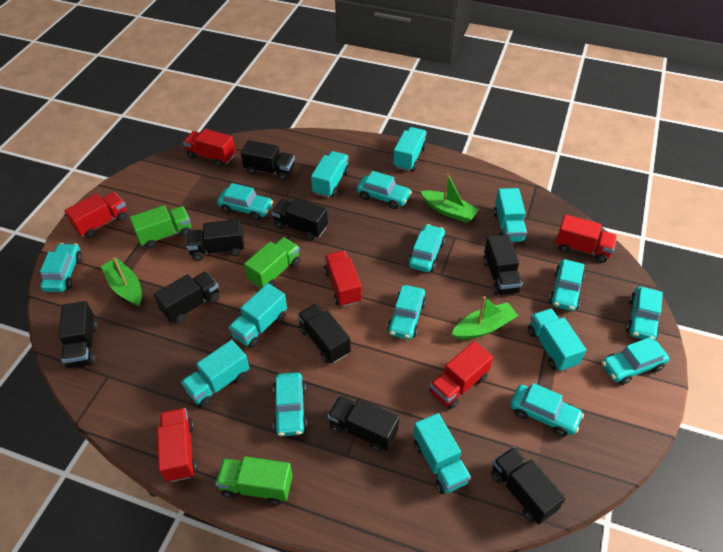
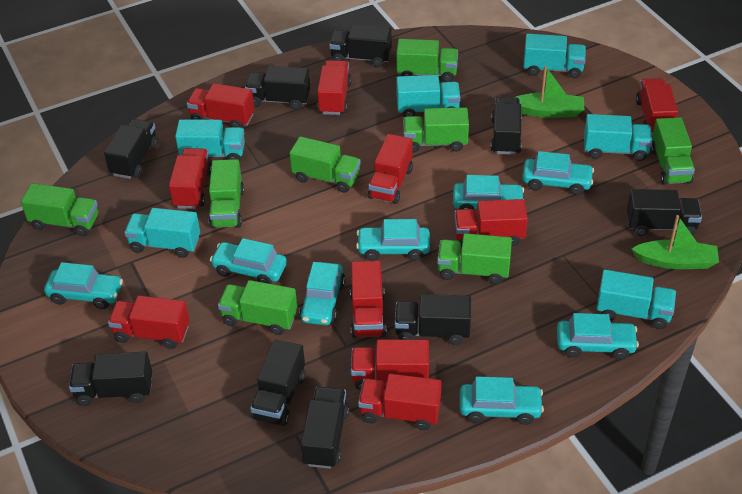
green boat: [101,257,142,306] [421,173,479,223] [451,296,518,340] = 3 -> [516,66,584,118] [632,215,719,269] = 2
green truck: [130,205,191,249] [215,456,293,505] [244,237,300,289] = 3 -> [21,183,98,236] [209,159,244,229] [218,280,297,335] [289,136,361,193] [396,39,458,82] [403,108,469,153] [437,233,512,284] [651,117,695,185] = 8
red truck: [64,192,127,238] [157,408,197,482] [183,129,236,167] [324,250,362,307] [429,341,493,409] [556,214,617,263] = 6 -> [108,295,190,349] [169,148,212,209] [187,83,255,128] [317,60,352,115] [350,261,386,338] [351,340,429,390] [358,374,441,430] [368,134,413,204] [454,199,528,247] [636,78,678,135] = 10
turquoise car: [40,243,82,292] [217,183,273,220] [273,372,307,436] [357,171,412,209] [387,285,426,339] [408,224,446,272] [510,383,584,437] [549,259,585,311] [602,337,669,385] [626,286,663,340] = 10 -> [44,262,123,309] [210,238,287,284] [299,262,345,325] [356,219,430,261] [453,175,524,209] [460,377,544,425] [522,151,594,195] [557,313,639,360] = 8
turquoise truck: [181,340,249,407] [228,283,287,348] [311,151,349,198] [393,127,427,171] [413,413,471,494] [494,188,527,242] [528,309,586,371] = 7 -> [124,208,200,258] [175,119,245,161] [396,75,460,117] [523,34,586,78] [584,114,652,161] [597,270,676,329] = 6

